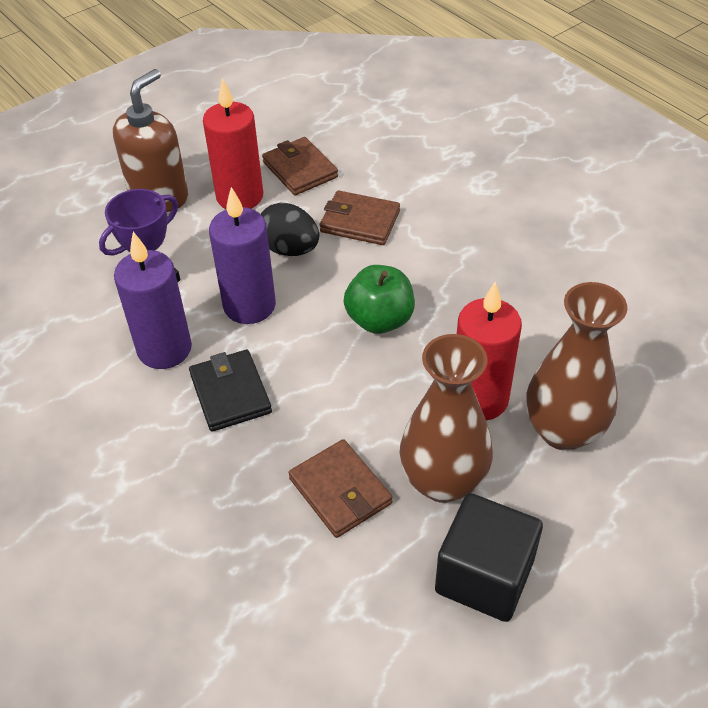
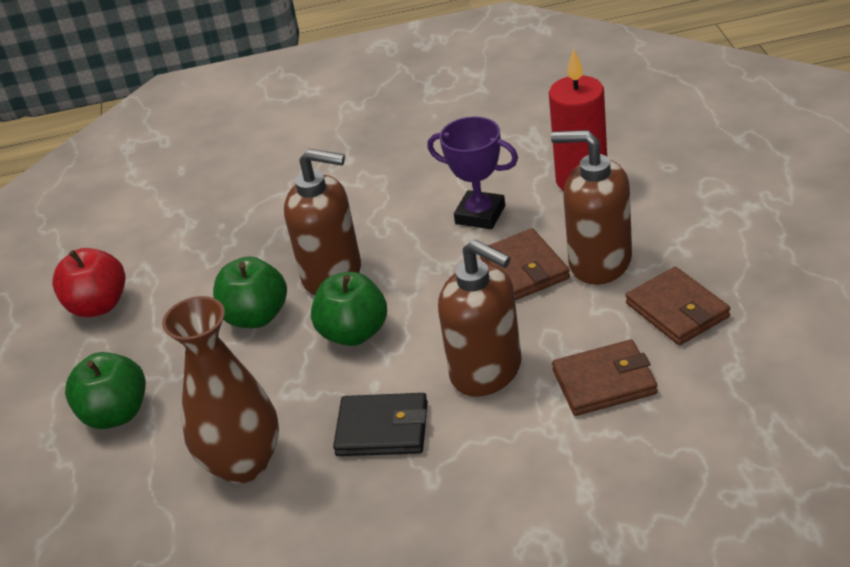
black cube: [435,493,543,622] = 1 -> none = 0
black egg: [261,203,319,256] = 1 -> none = 0
brown soap dispenser: [113,69,188,212] = 1 -> [284,149,361,295] [438,240,522,397] [551,130,632,285] = 3
brown vase: [400,334,493,503] [526,282,627,451] = 2 -> [162,296,279,484] = 1
green apple: [344,265,415,334] = 1 -> [65,352,146,429] [213,256,287,328] [311,272,387,346] = 3
purple candle: [114,232,192,369] [209,187,276,324] = 2 -> none = 0
red apple: none = 0 -> [52,248,126,317] = 1
red candle: [203,78,263,209] [457,282,522,420] = 2 -> [549,48,607,191] = 1

